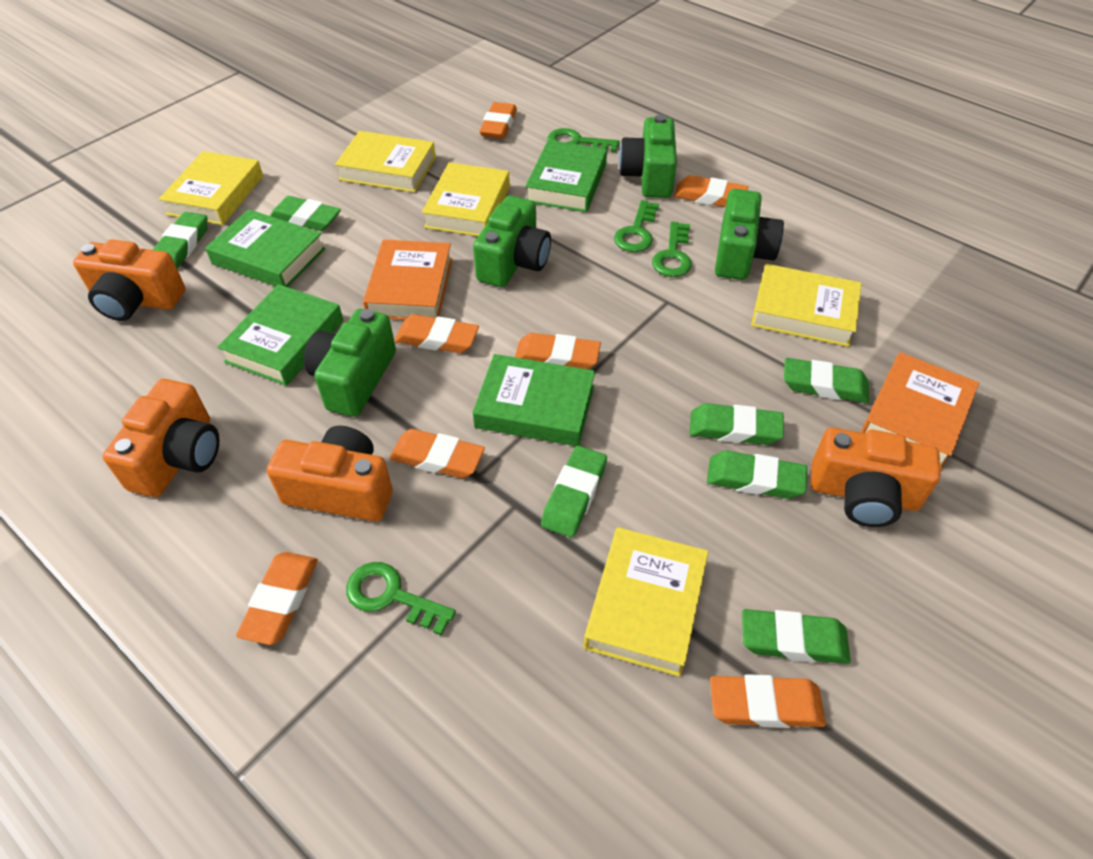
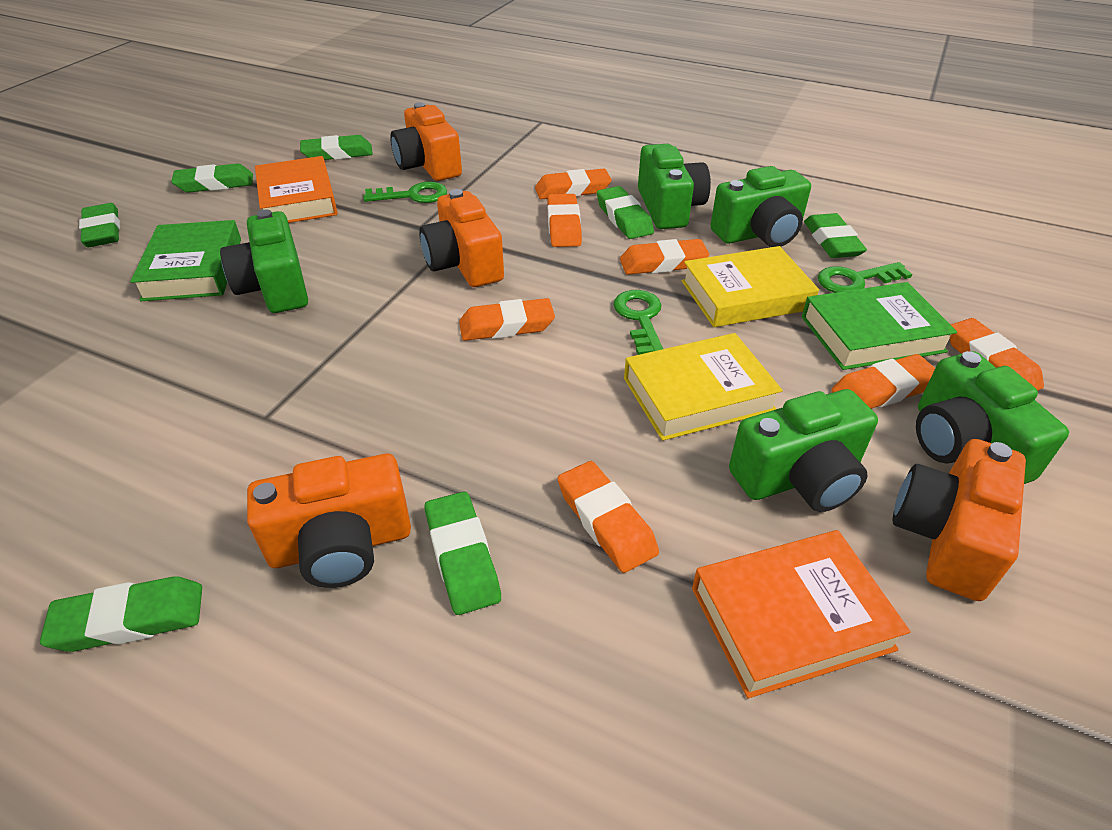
green book: [205,209,325,287] [217,284,343,386] [473,354,595,446] [525,140,607,212] = 4 -> [130,220,241,301] [802,282,957,370] = 2
green camera: [304,309,396,417] [473,196,551,287] [619,115,677,198] [715,189,784,280] = 4 -> [220,209,308,313] [638,144,711,229] [711,166,811,247] [729,389,878,512] [916,351,1069,484] = 5
green key: [346,562,456,635] [548,128,620,152] [614,200,659,252] [652,222,692,277] = 4 -> [363,181,447,203] [613,290,663,355] [818,262,912,293] = 3
yellow book: [159,151,263,225] [335,131,436,193] [422,162,510,236] [584,527,708,677] [751,264,862,347] = 5 -> [624,333,783,441] [682,246,819,327] = 2

